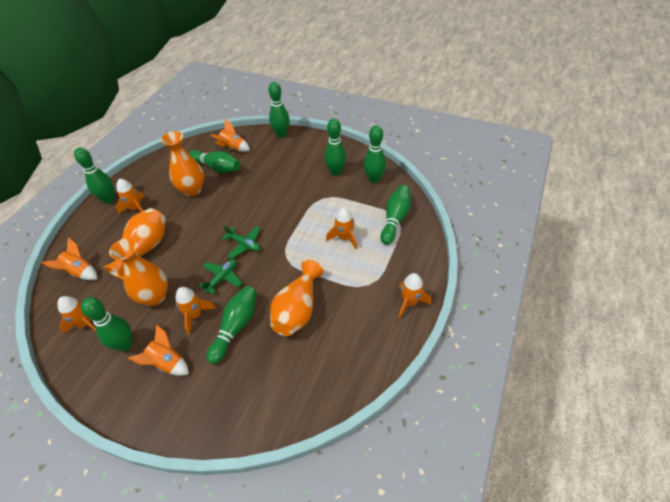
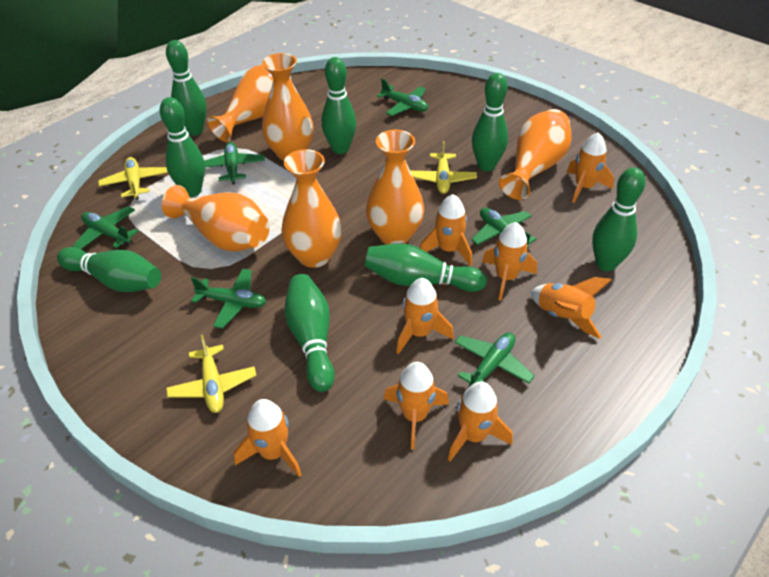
green plane: [199,259,242,295] [222,225,261,259] = 2 -> [72,206,139,249] [191,269,266,329] [204,142,265,184] [377,79,428,116] [454,332,535,387] [471,208,537,249] = 6
orange vase: [103,208,166,279] [109,238,168,306] [161,131,204,196] [270,260,324,336] = 4 -> [162,185,270,252] [207,65,291,142] [262,53,314,161] [281,149,342,268] [366,130,424,245] [499,109,572,200] = 6
yellow plane: none = 0 -> [98,157,168,200] [166,335,257,413] [410,141,477,194] = 3

